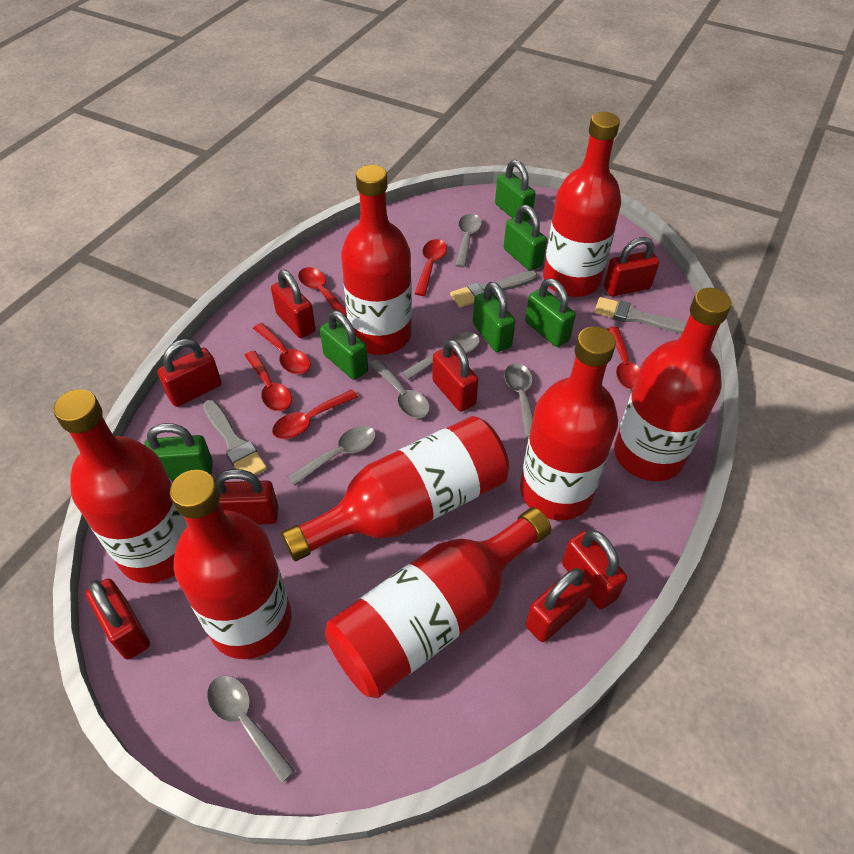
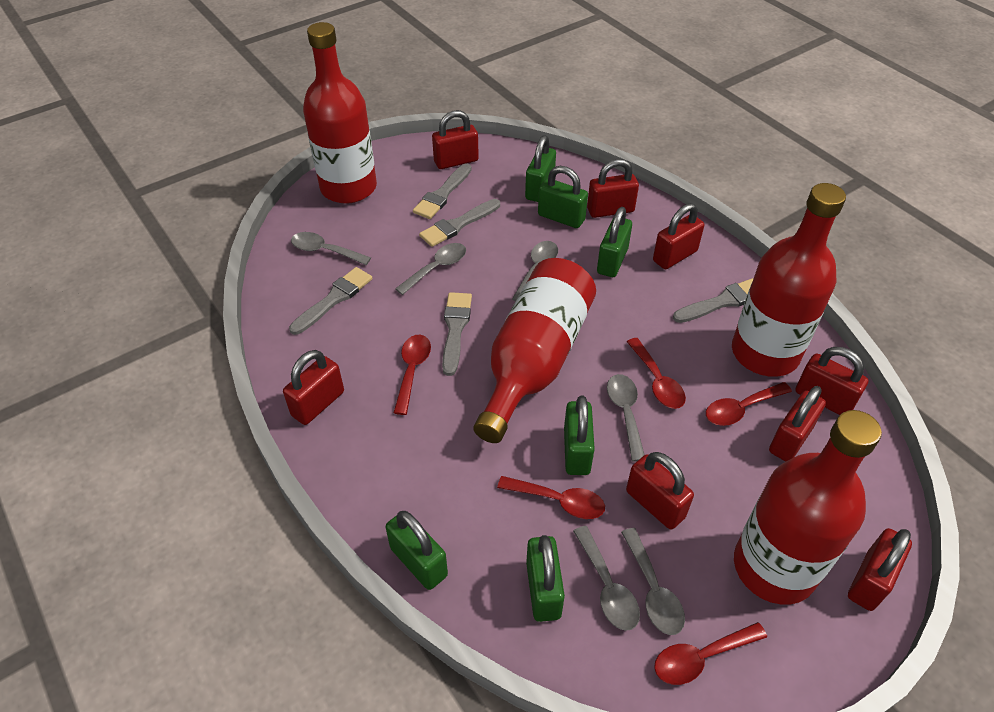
grey brush: [203,400,267,481] [450,271,537,308] [594,297,687,334] = 3 -> [289,267,372,335] [413,163,472,219] [419,199,500,247] [442,292,472,376] [673,278,754,323] = 5
red bottle: [53,389,188,583] [170,470,291,659] [281,416,509,561] [325,507,551,698] [341,165,412,355] [520,326,618,520] [543,112,621,297] [614,288,732,481] = 8 -> [303,22,377,204] [474,258,596,443] [732,183,846,377] [734,410,882,605] = 4
red spoon: [244,351,292,411] [253,323,310,374] [272,390,358,439] [298,267,347,317] [415,239,447,296] [607,327,640,390] = 6 -> [393,335,431,415] [497,476,605,519] [627,338,686,409] [654,622,767,685] [706,382,792,426] = 5

